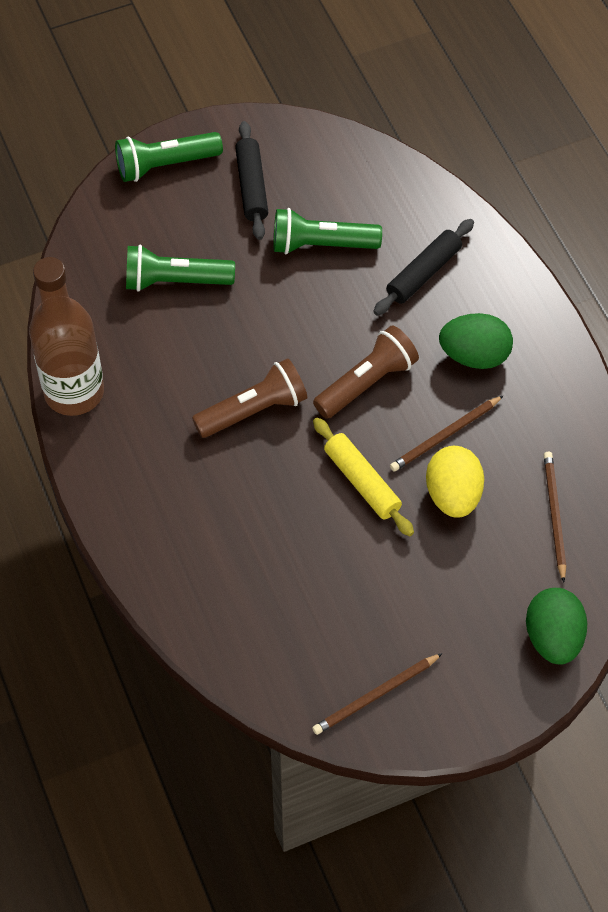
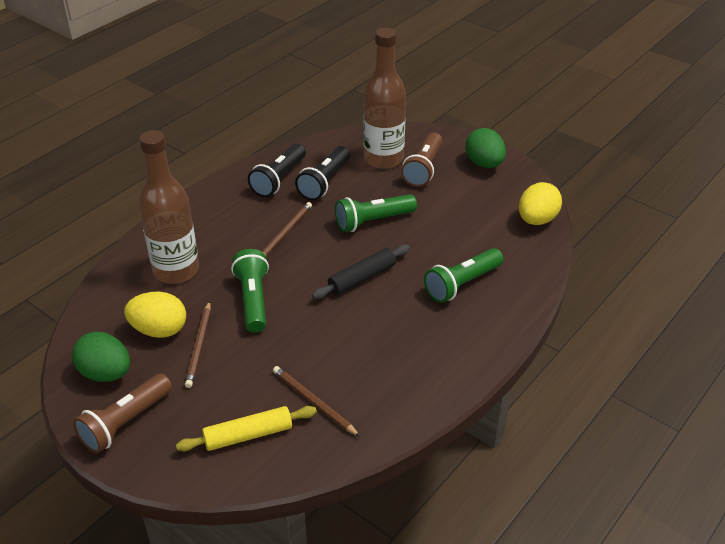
black flashlight: none = 0 -> [248,144,306,197] [295,146,350,200] = 2
black rolling pin: [235,121,268,240] [373,219,474,315] = 2 -> [312,245,410,299] = 1
brown bottle: [29,257,104,416] = 1 -> [139,130,199,284] [363,28,406,169] = 2
yellow egg: [426,446,484,518] = 1 -> [124,292,186,338] [519,182,562,225] = 2

